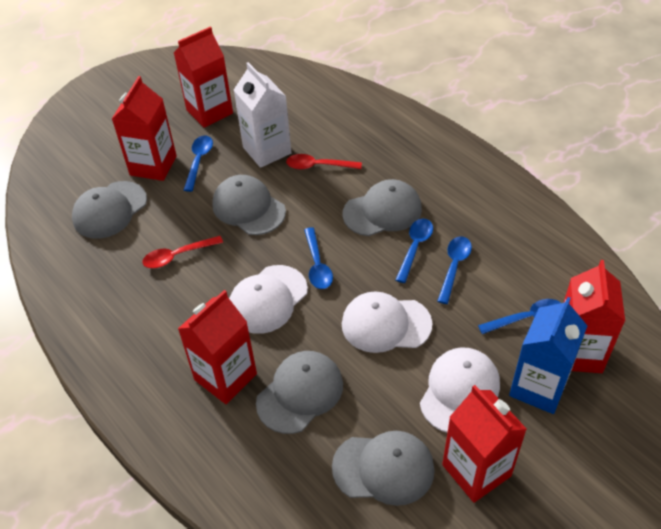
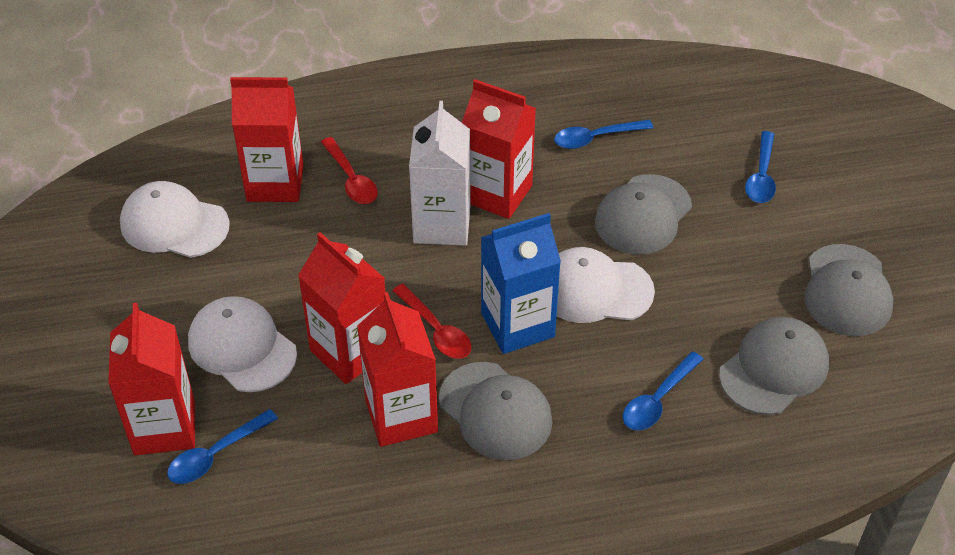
blue spoon: [184,135,213,192] [304,227,333,289] [395,218,433,283] [437,236,472,304] [478,299,561,334] = 5 -> [167,409,278,484] [554,120,653,149] [623,351,704,430] [745,131,776,203] = 4
grey cap: [72,181,147,239] [212,175,286,235] [256,351,343,434] [332,431,435,506] [343,179,422,236] = 5 -> [439,362,552,460] [595,174,692,254] [719,317,829,415] [804,244,893,336] = 4

